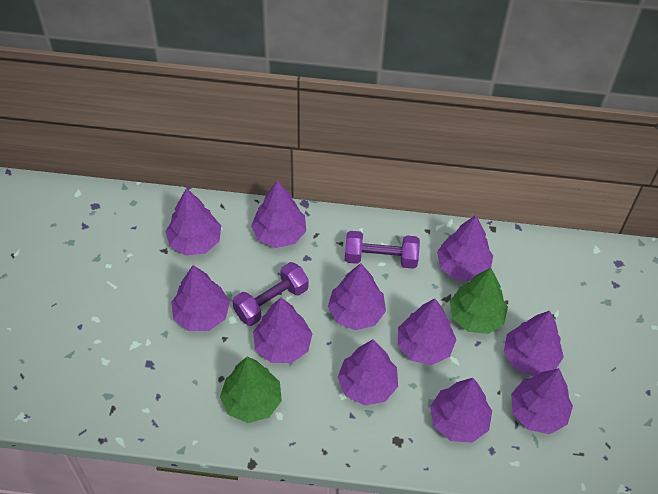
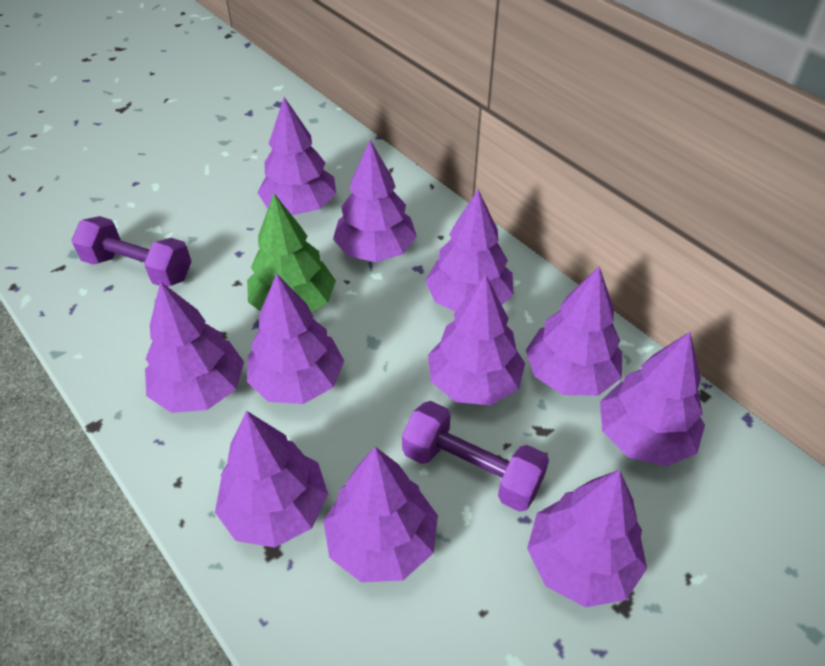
green tree: [220,357,282,423] [450,268,508,334] = 2 -> [247,193,336,312] = 1

